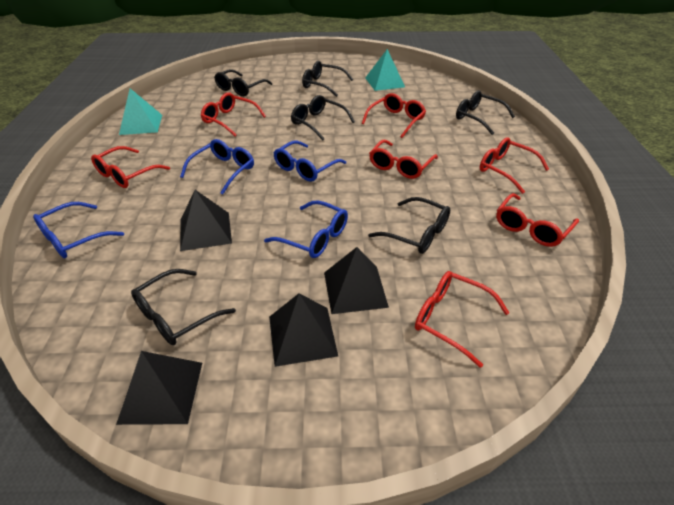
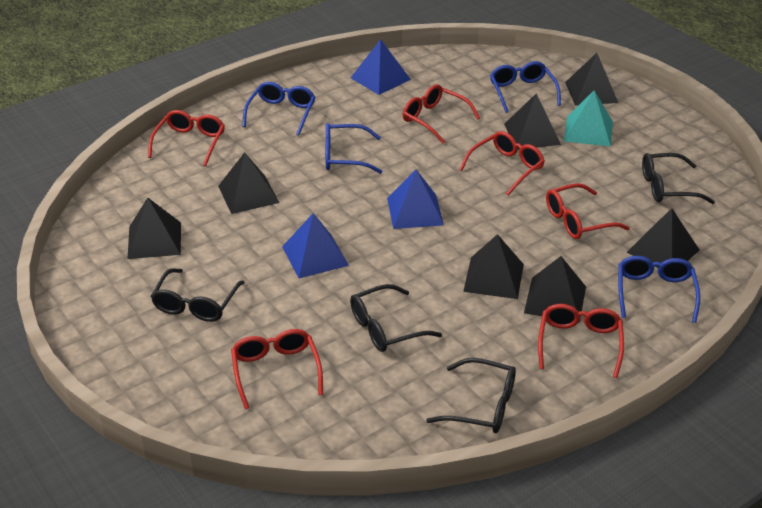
black glasses: [131,269,236,345] [214,69,272,96] [291,95,355,140] [302,61,353,97] [368,197,450,254] [456,90,515,135] = 6 -> [151,268,245,322] [350,284,442,352] [426,358,516,433] [642,153,715,204] = 4
black pyramid: [116,351,202,425] [180,190,232,251] [269,293,338,367] [324,247,389,314] = 4 -> [127,198,181,259] [218,152,279,214] [463,234,524,299] [504,93,561,149] [524,256,586,323] [565,53,618,106] [627,208,699,268] = 7
blue pyramid: none = 0 -> [282,213,349,278] [351,39,411,95] [387,169,444,229] = 3
red glasses: [91,146,170,188] [201,92,266,136] [362,93,426,138] [369,140,438,179] [415,271,510,368] [480,137,549,194] [496,193,579,247] = 7 -> [148,110,225,167] [231,329,323,409] [403,84,480,144] [459,131,545,196] [538,304,624,378] [546,183,629,239] = 6
turquoise pyramid: [119,88,162,135] [365,49,405,91] = 2 -> [564,91,613,147] = 1

